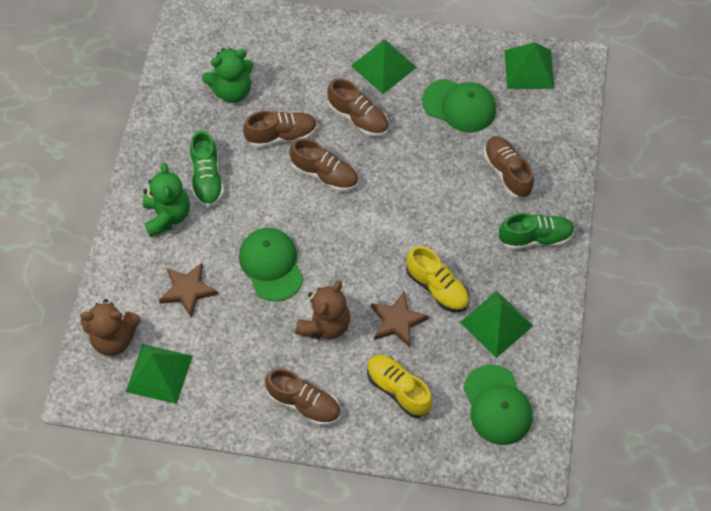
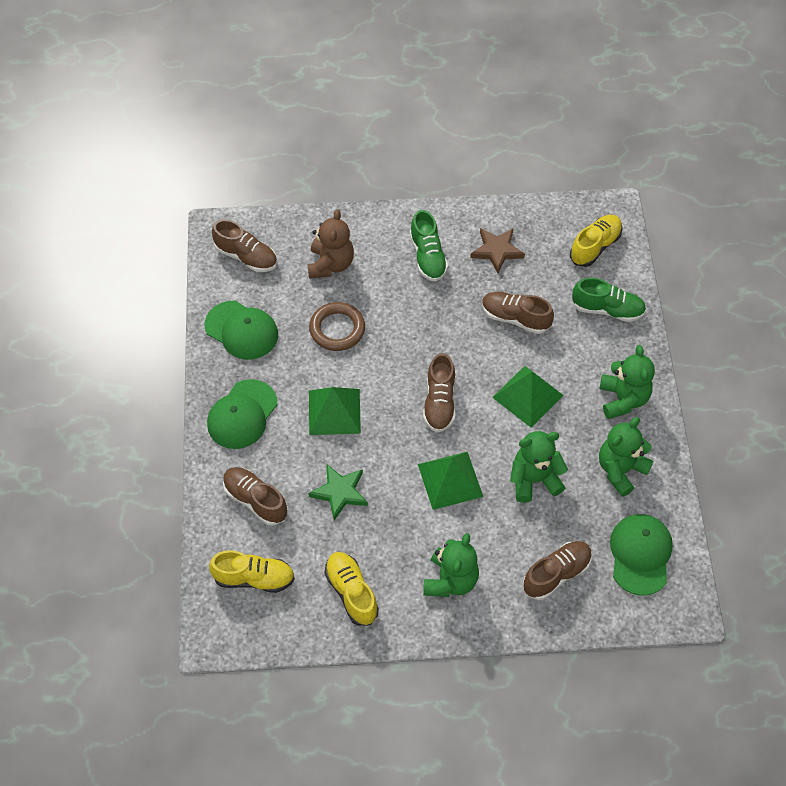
brown ring: none = 0 -> [309,302,365,351] = 1
brown star: [159,263,218,318] [371,291,429,347] = 2 -> [470,228,525,273] = 1
brown teddy bear: [80,299,140,356] [295,280,350,340] = 2 -> [307,209,354,279] = 1
green pyramid: [126,344,193,404] [351,39,417,94] [460,291,533,358] [504,42,555,89] = 4 -> [309,387,361,435] [418,452,483,510] [492,366,564,427] = 3
green star: none = 0 -> [308,464,368,520] = 1
green teddy bear: [143,163,190,237] [202,48,254,103] = 2 -> [423,533,479,597] [510,431,568,503] [599,417,654,497] [600,345,655,419] = 4
yellow shoe: [367,355,433,418] [406,246,469,312] = 2 -> [209,550,295,593] [325,552,379,626] [570,215,623,267] = 3

